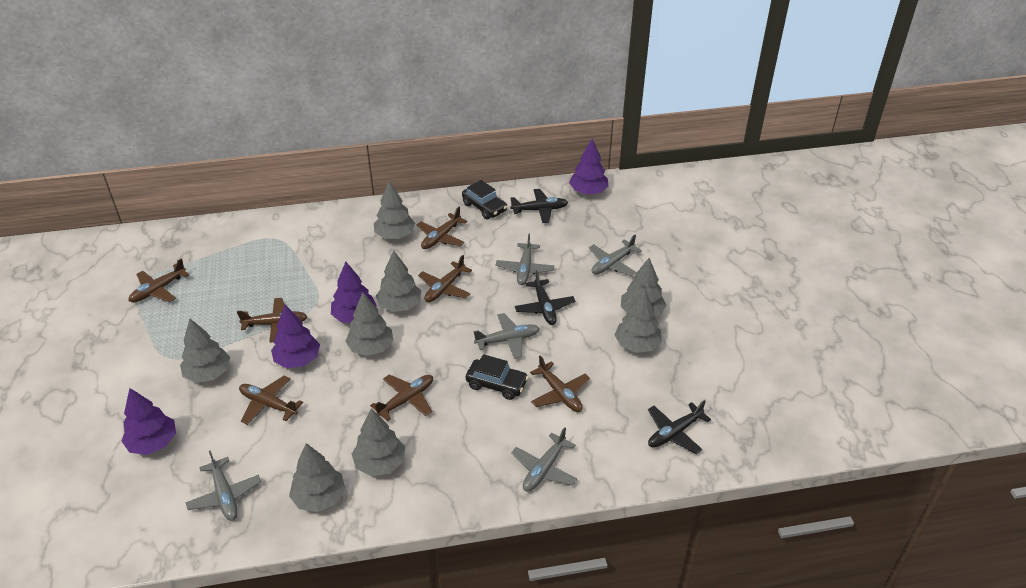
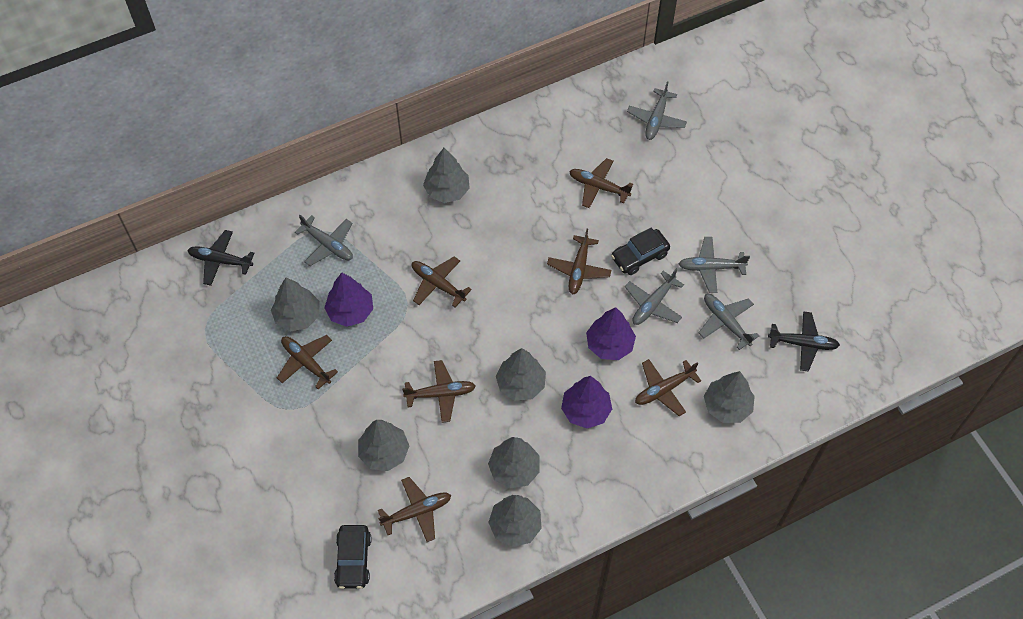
black plane: [510,189,568,223] [515,270,575,325] [648,400,711,454] = 3 -> [187,230,254,286] [768,311,840,372] = 2
grey tree: [180,319,230,383] [289,443,345,512] [345,292,393,356] [352,408,405,476] [374,181,415,239] [376,250,421,312] [615,290,662,353] [621,258,667,317] = 8 -> [271,278,320,332] [358,420,409,471] [423,148,470,203] [488,437,540,489] [488,495,542,547] [496,348,546,401] [704,371,755,423] = 7
purple tree: [122,388,176,455] [271,305,320,368] [331,261,377,323] [569,139,609,194] = 4 -> [324,273,373,327] [561,376,612,428] [586,307,636,360] = 3

